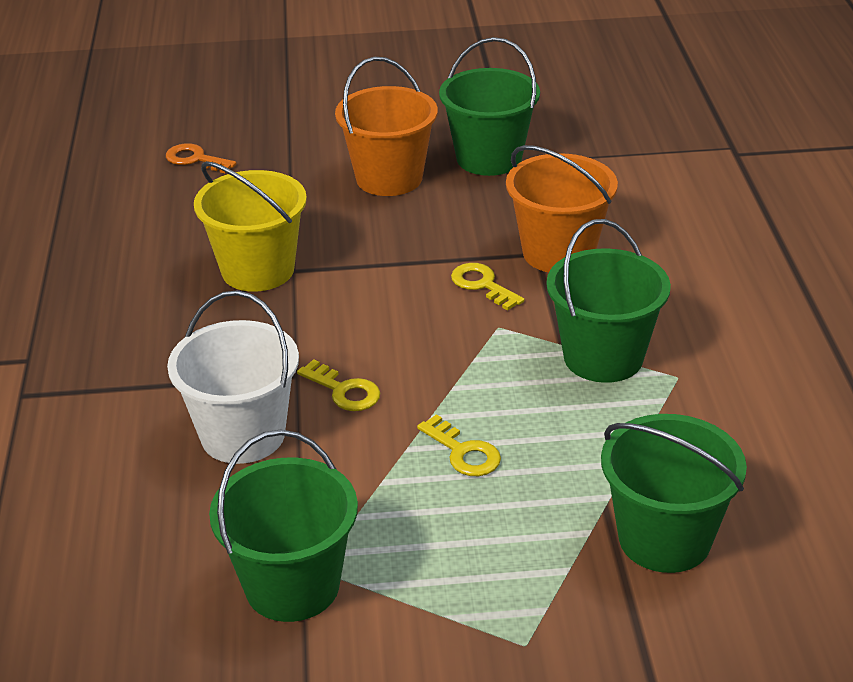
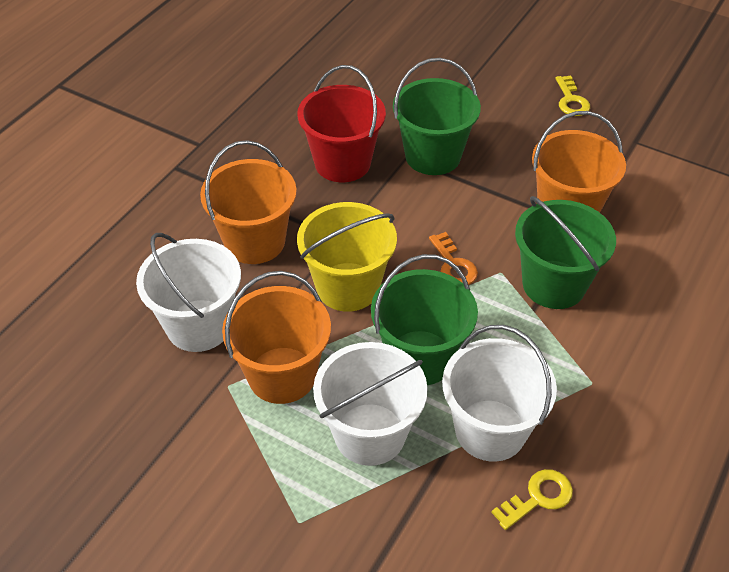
green bucket: [209,430,358,622] [439,37,540,176] [546,219,671,383] [601,414,747,573] = 4 -> [371,254,478,385] [393,58,481,175] [515,196,616,309] = 3
orange bucket: [335,57,438,196] [506,145,618,272] = 2 -> [200,140,297,264] [222,271,331,404] [532,111,626,213] = 3
red bucket: none = 0 -> [297,65,386,182] = 1
white bucket: [167,290,299,464] = 1 -> [136,233,241,352] [313,342,428,466] [442,325,557,462] = 3
yellow key: [297,359,380,411] [417,414,501,476] [451,263,525,310] = 3 -> [491,469,573,530] [555,76,590,116] = 2

